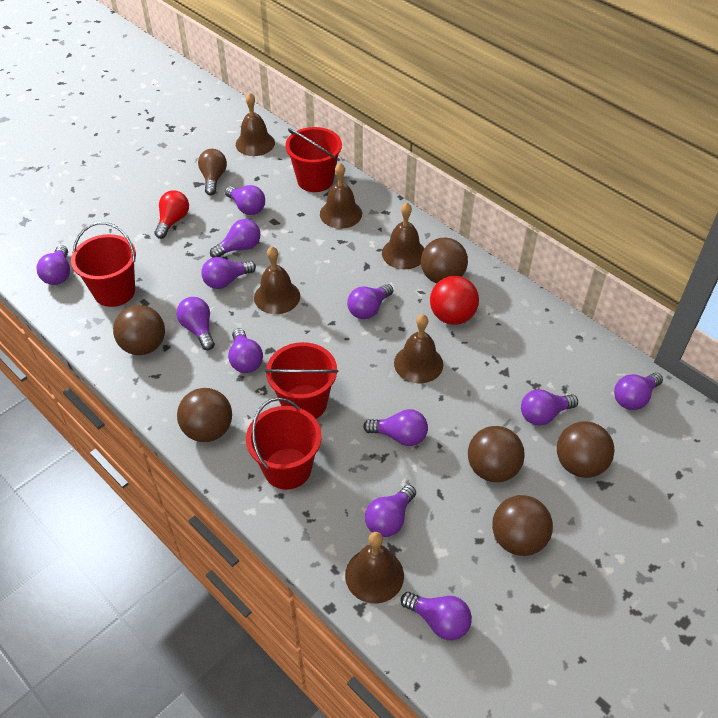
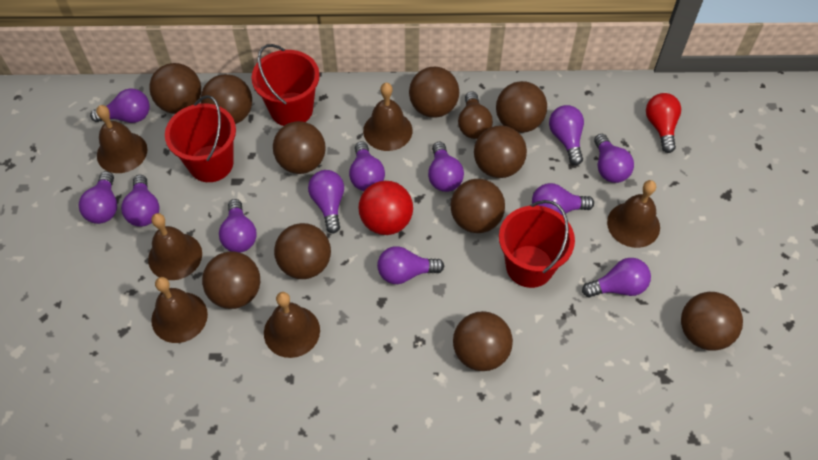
brown ball: [113,305,165,355] [177,388,232,442] [421,237,468,283] [468,426,525,482] [492,495,553,556] [557,421,615,478] = 6 -> [149,63,201,114] [201,74,252,124] [202,251,260,309] [273,121,326,174] [274,223,331,279] [409,67,459,118] [450,179,505,233] [453,311,513,371] [474,125,527,178] [496,81,547,133] [681,292,743,351] = 11
red bucket: [71,222,136,307] [246,398,322,490] [265,342,339,419] [285,127,342,192] = 4 -> [165,95,236,182] [251,44,320,126] [499,200,575,288] = 3

